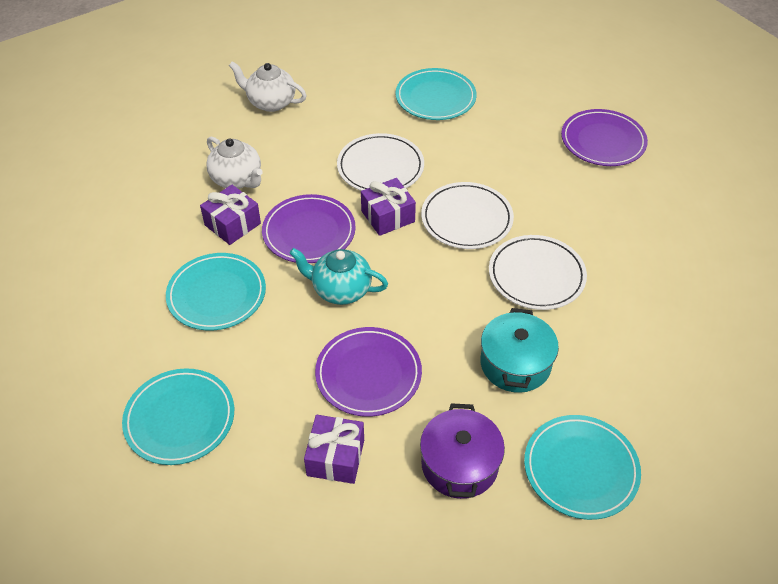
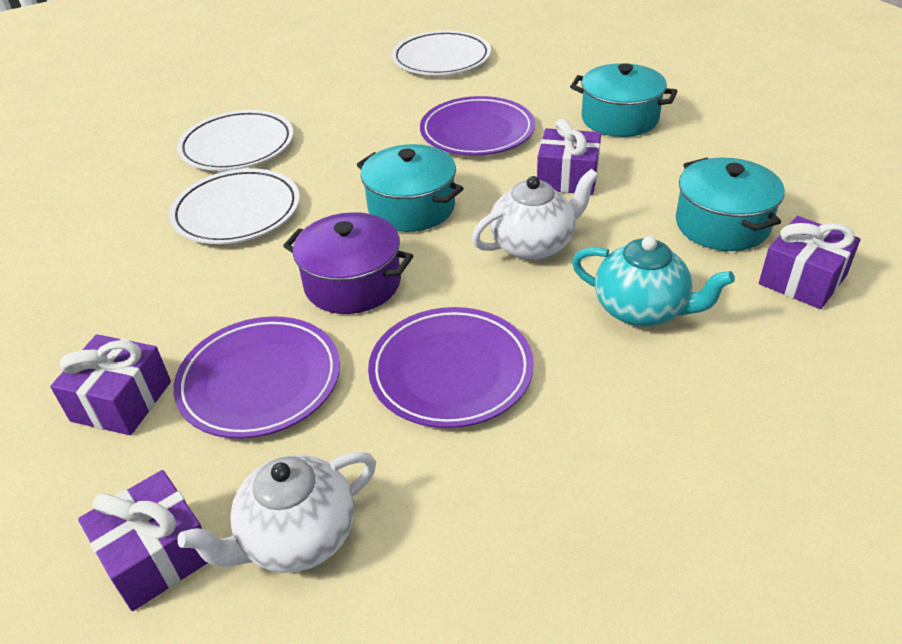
purple gift: [200,185,261,245] [304,415,364,484] [361,178,416,236] = 3 -> [50,334,171,435] [78,470,207,611] [537,119,601,195] [759,216,860,309] = 4
turquoise plate: [122,368,234,465] [166,253,266,330] [396,68,477,120] [524,415,641,520] = 4 -> none = 0
turquoise pot: [480,308,559,393] = 1 -> [357,144,464,232] [570,63,677,137] [676,157,785,251] = 3

